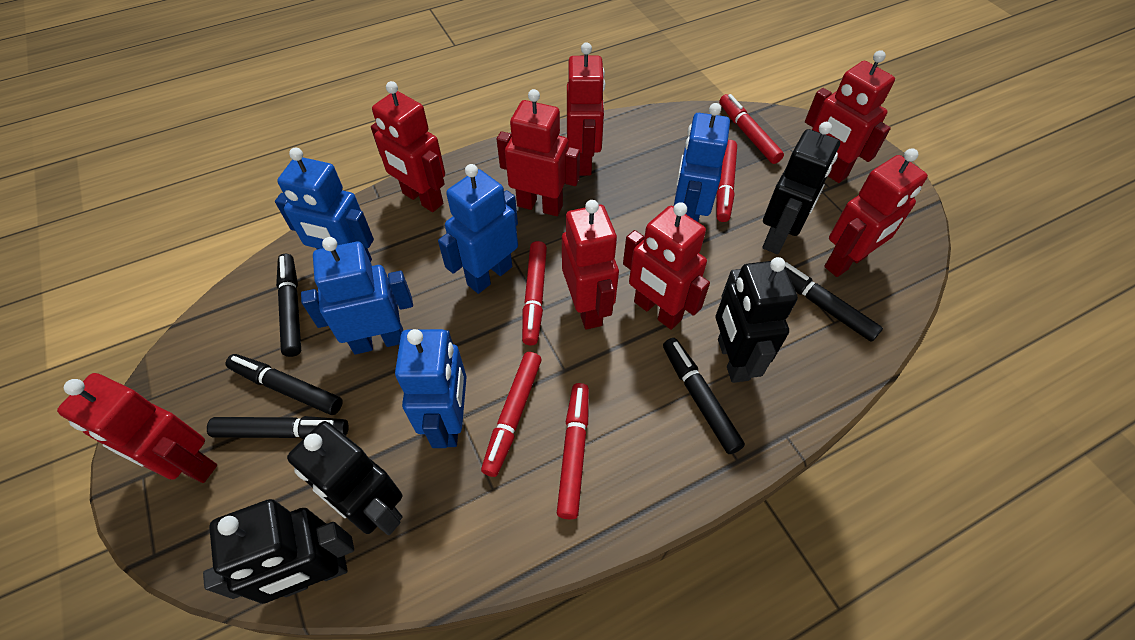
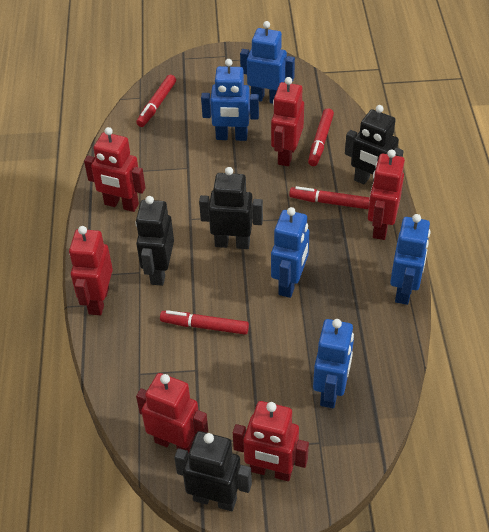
black marker: [207,416,349,439] [226,354,343,415] [276,254,301,357] [663,338,745,454] [785,262,883,342] = 5 -> none = 0
red marker: [481,352,542,477] [522,241,547,345] [557,383,589,519] [716,140,737,222] [719,94,784,164] = 5 -> [136,75,176,127] [160,310,249,335] [289,186,370,209] [308,108,334,166] = 4
red robot: [57,373,217,483] [371,81,445,212] [497,89,580,216] [562,200,619,330] [567,42,605,176] [623,202,710,330] [805,50,895,183] [824,148,928,277] = 8 -> [69,226,113,315] [84,127,145,212] [136,373,208,454] [233,401,309,481] [271,77,304,166] [368,149,405,240] = 6

